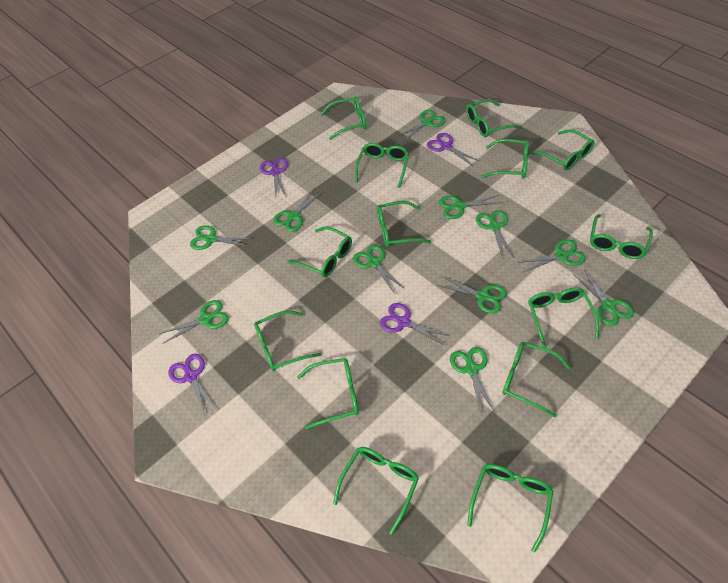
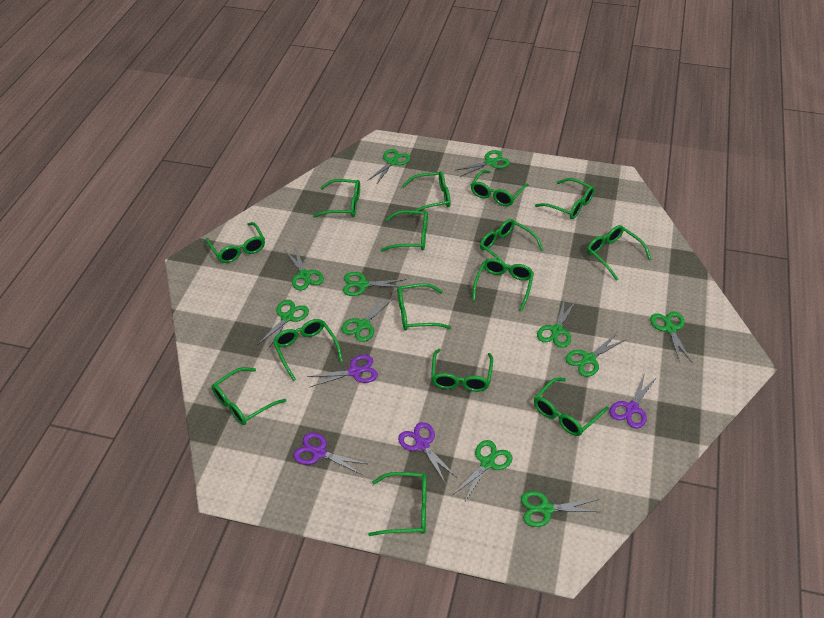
green glasses: [254,310,322,371] [288,227,352,277] [297,358,359,429] [321,96,366,140] [333,447,419,535] [355,143,409,188] [377,201,431,247] [466,99,521,137] [467,464,553,552] [481,139,529,179] [503,342,571,417] [528,287,599,348] [531,129,594,170] [590,214,653,259] = 14 -> [206,222,265,263] [212,367,286,425] [273,319,343,381] [313,179,360,218] [368,472,427,536] [381,210,428,252] [397,283,451,331] [402,171,450,216] [431,349,493,392] [471,170,529,206] [472,258,534,312] [480,219,544,271] [534,378,609,436] [535,178,595,219] [587,225,652,281] = 15

